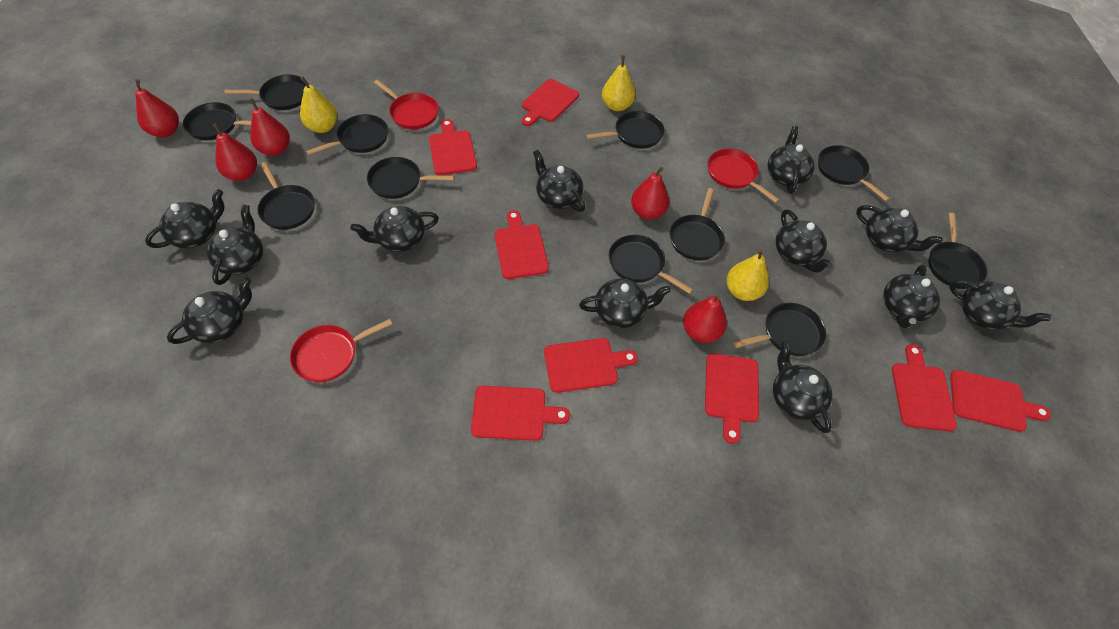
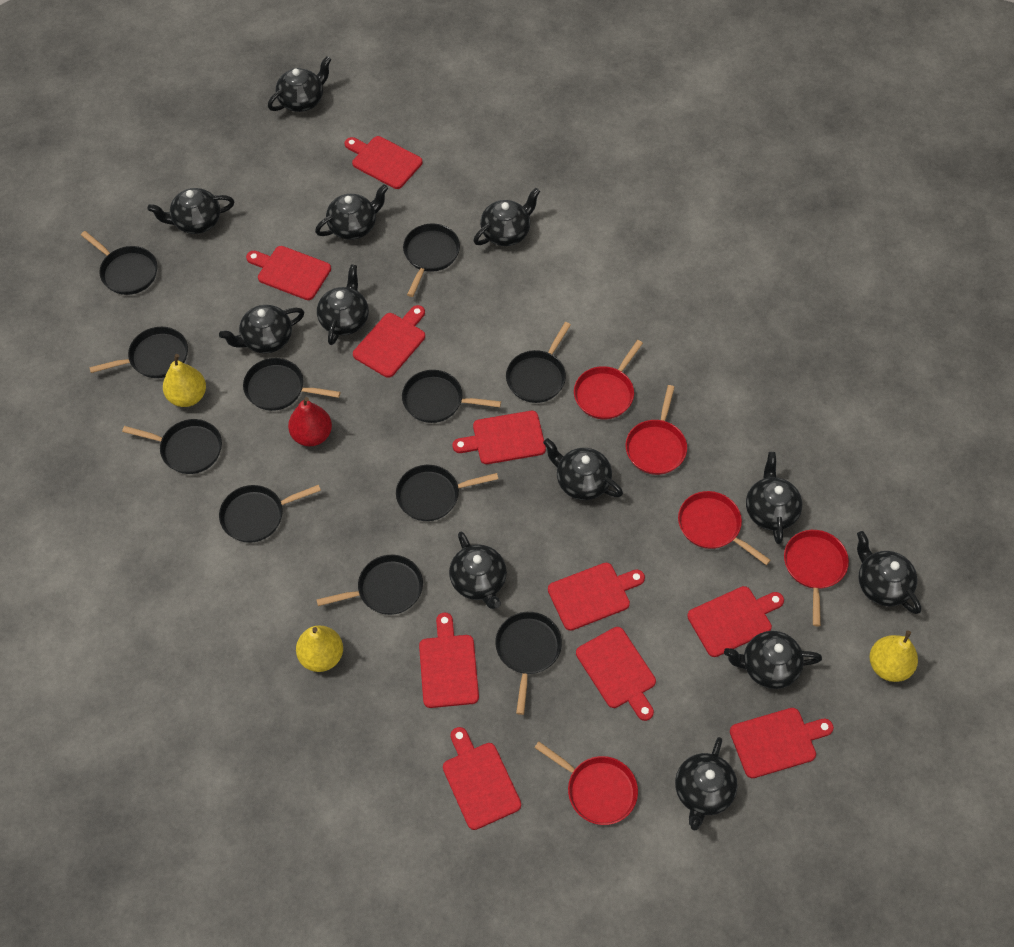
red cutting board: [429,119,477,175] [471,386,570,441] [494,210,549,279] [522,79,579,126] [544,338,638,393] [705,353,759,444] [892,344,957,431] [950,370,1051,432] = 8 -> [246,246,331,300] [345,136,422,189] [353,305,425,378] [419,612,479,708] [443,727,521,830] [453,411,546,464] [548,563,645,631] [576,627,656,721] [687,586,784,657] [730,708,834,778] = 10
red pan: [290,319,392,382] [374,80,439,129] [708,149,779,203] = 3 -> [534,742,638,825] [574,340,643,419] [625,385,687,475] [678,491,771,565] [784,530,849,627] = 5
red pear: [135,79,179,137] [213,123,257,181] [249,98,290,156] [631,167,669,220] [683,294,727,343] = 5 -> [288,397,332,446] = 1

